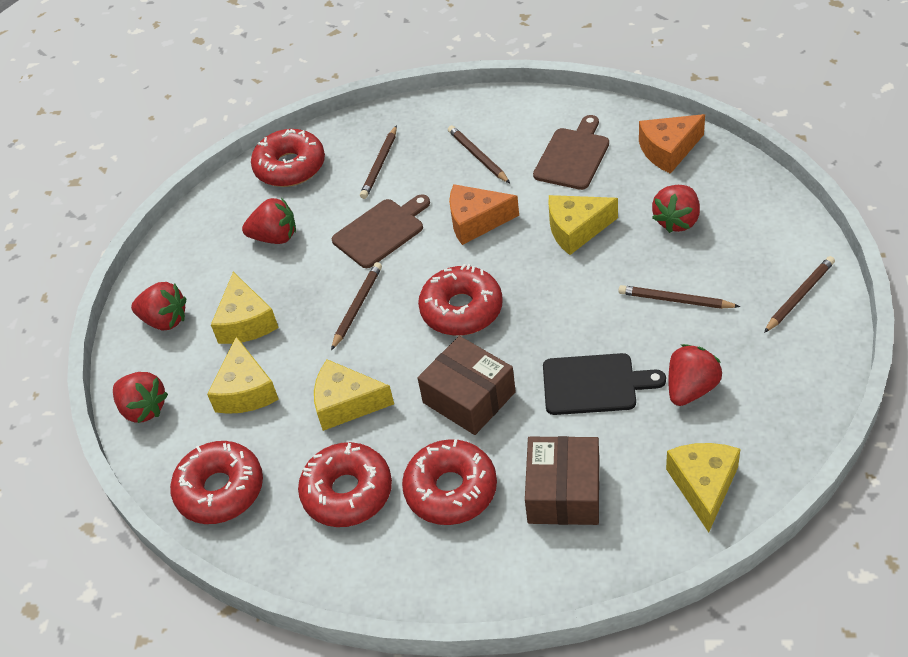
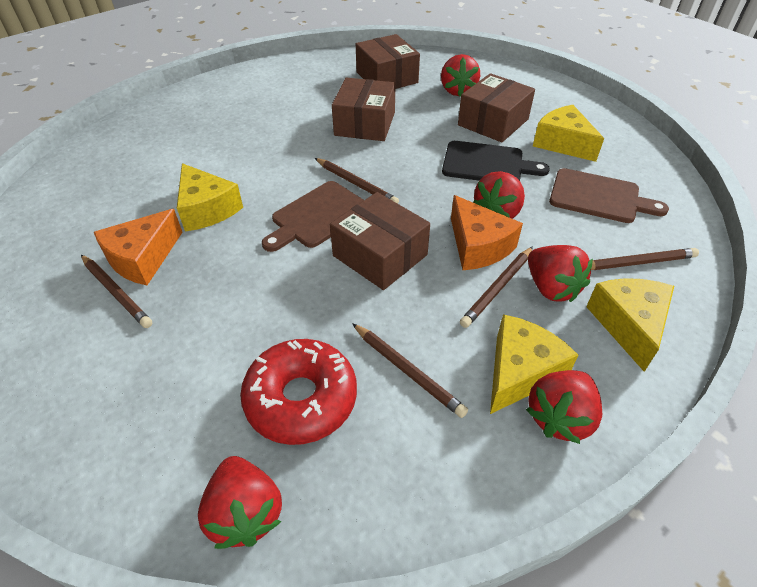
brown box: [418,336,516,435] [525,436,599,525] = 2 -> [330,192,430,290] [332,78,396,141] [356,34,420,89] [458,73,535,142] = 4
red donut: [170,441,263,524] [251,129,325,187] [298,442,392,527] [402,439,497,525] [418,264,503,336] = 5 -> [240,339,357,445] = 1
yellow cheese: [207,337,279,414] [211,272,279,344] [314,359,394,431] [549,195,618,255] [666,443,740,532] = 5 -> [177,163,243,231] [490,314,578,414] [533,105,604,162] [586,278,674,372] = 4

